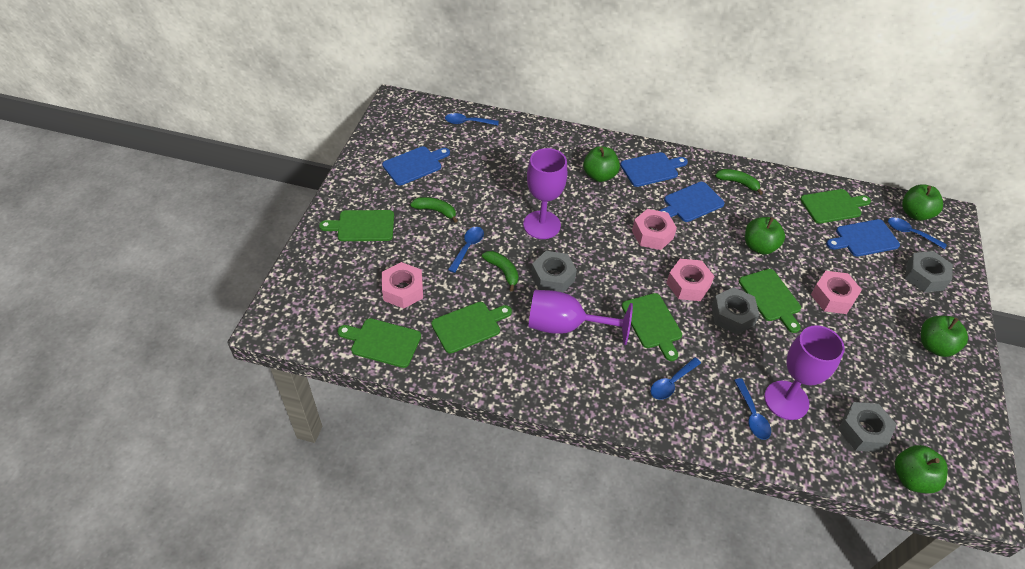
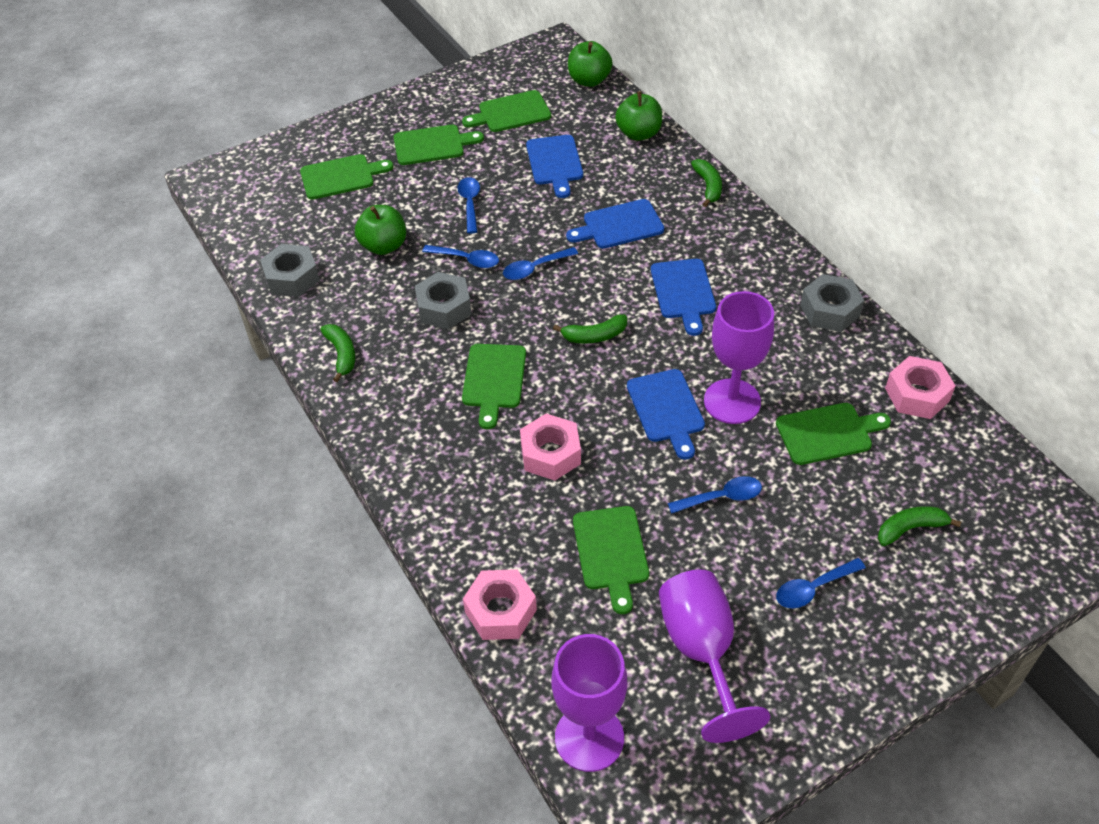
green apple: [583,146,620,182] [745,217,785,255] [895,445,948,493] [902,184,943,221] [921,316,968,357] = 5 -> [355,205,406,255] [568,41,613,87] [615,91,662,141] = 3
green banana: [410,197,458,223] [482,251,518,292] [715,169,763,195] = 3 -> [320,324,355,382] [553,314,627,344] [691,159,722,207] [878,506,961,546] = 4
grey nut: [531,251,577,293] [711,287,759,334] [838,402,897,453] [905,251,953,293] = 4 -> [260,244,320,297] [415,272,472,329] [800,274,864,332] = 3
pink nut: [382,262,423,309] [632,209,677,250] [666,259,715,301] [811,271,862,314] = 4 -> [463,569,537,640] [520,414,581,481] [885,356,955,419] = 3

